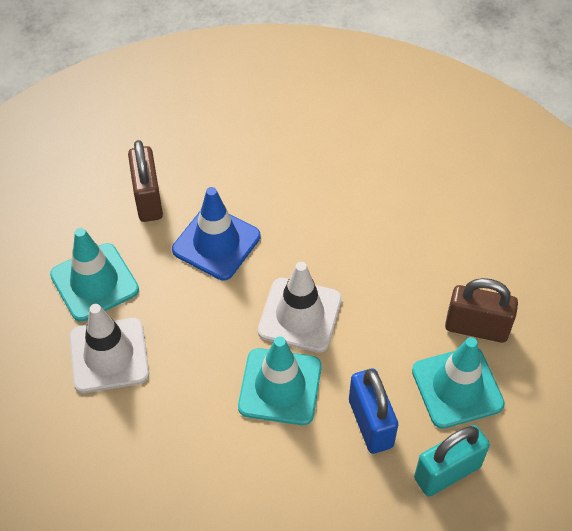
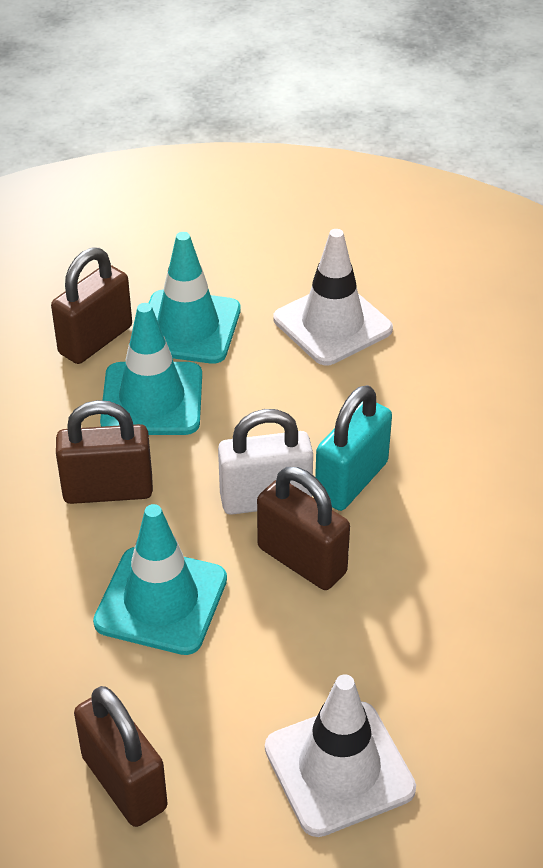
blue padlock: [349,368,398,454] = 1 -> none = 0
blue traffic cone: [172,187,261,280] = 1 -> none = 0
brown padlock: [128,140,163,222] [445,278,518,343] = 2 -> [51,247,132,364] [56,400,153,504] [74,686,167,827] [257,467,350,590] = 4
white padlock: none = 0 -> [218,409,313,515] = 1

